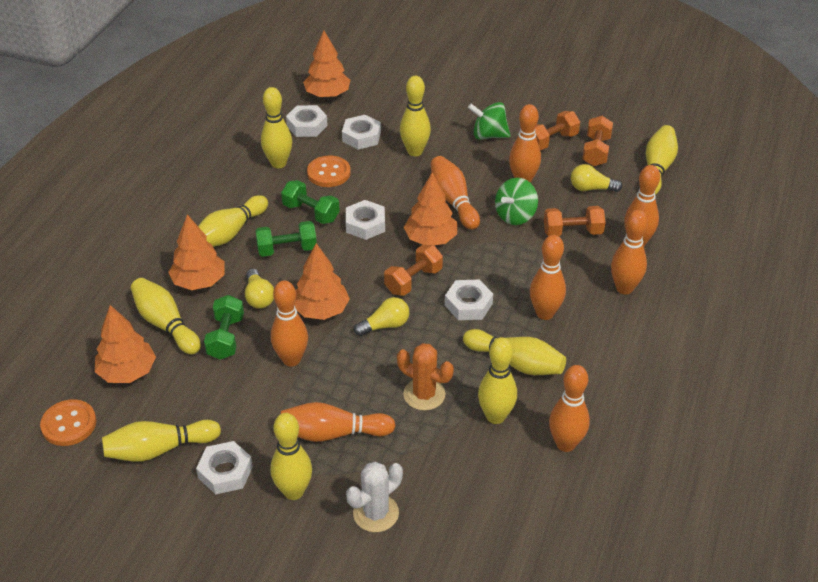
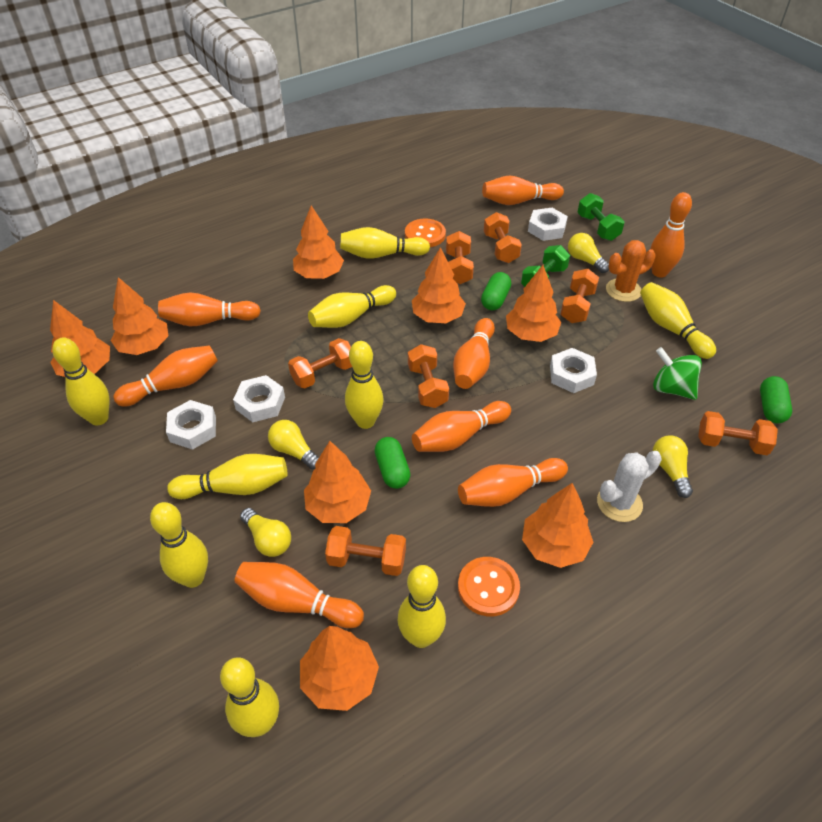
green capsule: none = 0 -> [374,437,410,489] [481,272,511,311] [760,376,792,423] = 3
green dumbbell: [204,295,244,360] [255,221,317,257] [281,180,340,224] = 3 -> [521,245,570,287] [577,193,625,241] = 2
green spinning top: [468,102,511,140] [495,178,538,225] = 2 -> [653,347,702,400] = 1
orange dumbbell: [384,245,443,296] [535,111,580,150] [544,206,606,237] [582,116,613,166] = 4 -> [288,338,352,389] [325,526,406,576] [408,344,449,408] [446,231,474,284] [484,212,522,263] [560,269,599,323] [698,411,778,455] = 7
orange tree: [95,305,156,383] [168,214,225,290] [295,243,350,320] [303,30,350,98] [404,173,457,245] = 5 -> [50,300,110,377] [111,277,168,355] [293,205,344,279] [300,626,379,711] [304,441,371,523] [412,247,466,323] [506,265,561,342] [522,483,593,568] = 8
white nut: [196,441,253,495] [286,105,328,137] [342,115,381,150] [346,200,385,240] [445,280,493,320] = 5 -> [166,400,216,450] [233,375,285,422] [528,208,568,241] [550,348,597,393] = 4
yellow light bulb: [245,269,274,309] [354,297,409,336] [571,164,622,192] = 3 -> [240,508,291,557] [268,420,319,470] [568,233,609,273] [653,435,693,498] = 4

